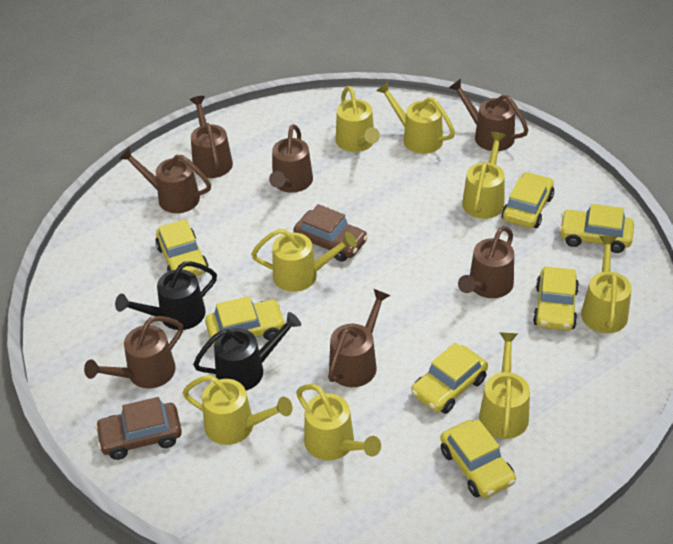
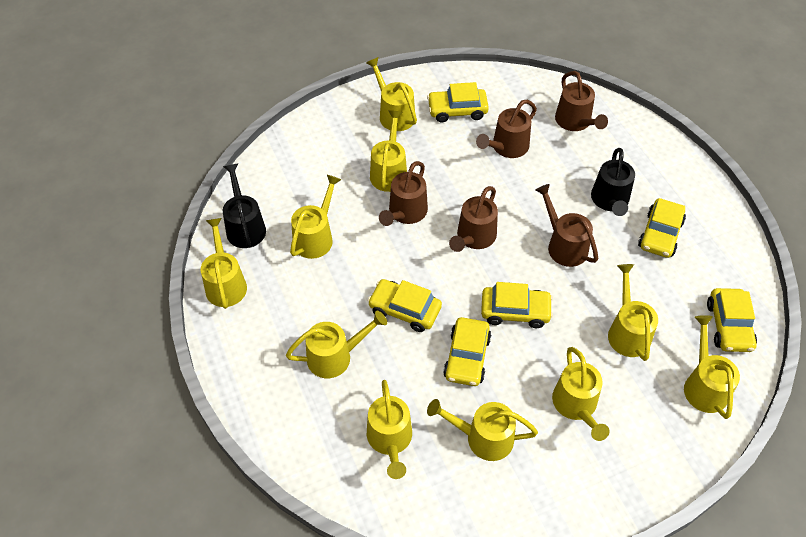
brown car: [95,397,182,460] [293,204,368,262] = 2 -> none = 0
brown watering can: [84,316,183,388] [119,147,211,213] [190,96,233,178] [269,124,313,193] [328,289,390,387] [449,79,529,151] [458,226,514,298] = 7 -> [379,161,428,226] [449,186,498,252] [476,100,537,158] [535,184,598,267] [555,71,608,131] = 5
yellow car: [155,219,208,276] [205,296,286,345] [411,343,488,414] [440,419,516,498] [502,172,554,228] [533,266,579,331] [559,204,634,253] = 7 -> [368,279,442,332] [427,82,489,122] [443,317,491,386] [481,282,553,328] [638,198,686,258] [707,288,757,352] = 6
yellow watering can: [182,375,292,445] [251,229,357,292] [296,384,381,461] [336,86,380,152] [377,82,455,154] [462,132,506,219] [479,332,530,439] [581,236,632,333] = 8 -> [201,218,247,309] [286,311,387,378] [290,175,341,259] [366,57,417,131] [367,380,412,479] [370,110,407,192] [427,399,538,461] [552,347,609,441] [608,264,658,361] [684,315,740,419] = 10

